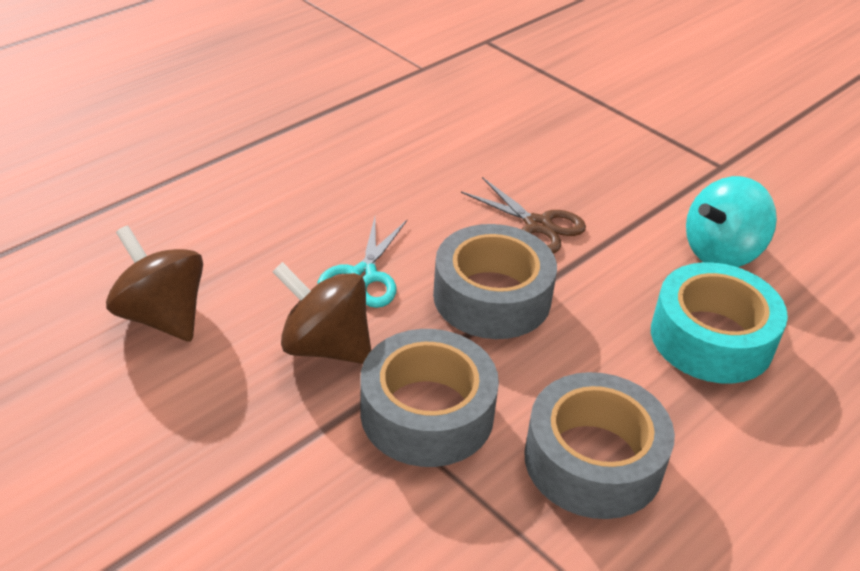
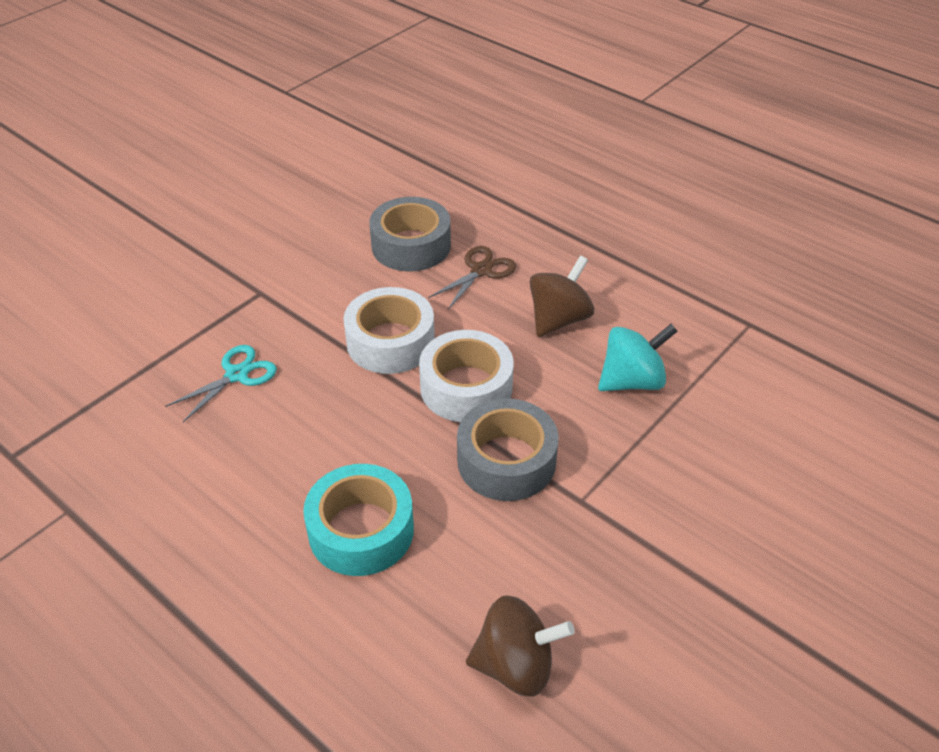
grey tape: [360,329,499,467] [433,224,557,339] [524,372,675,519] = 3 -> [369,197,451,272] [457,398,559,501] = 2
white tape: none = 0 -> [343,287,435,374] [419,330,514,422] = 2

